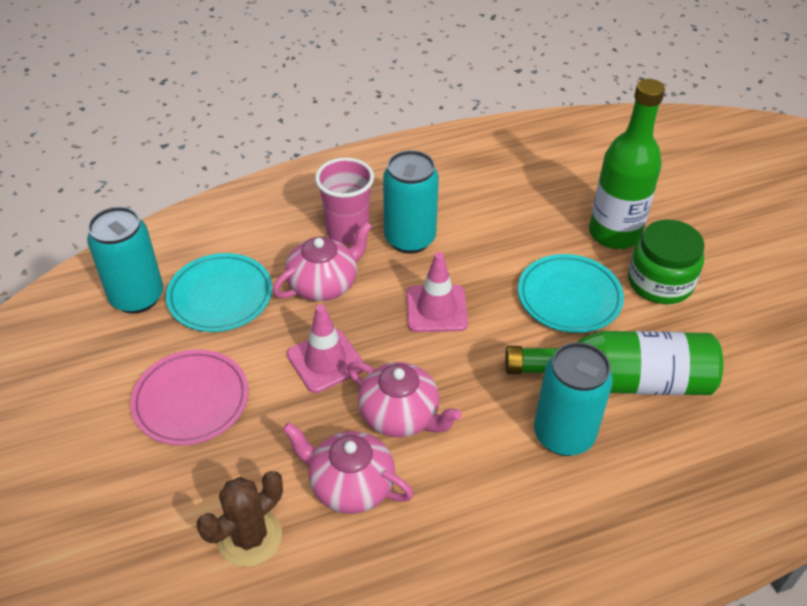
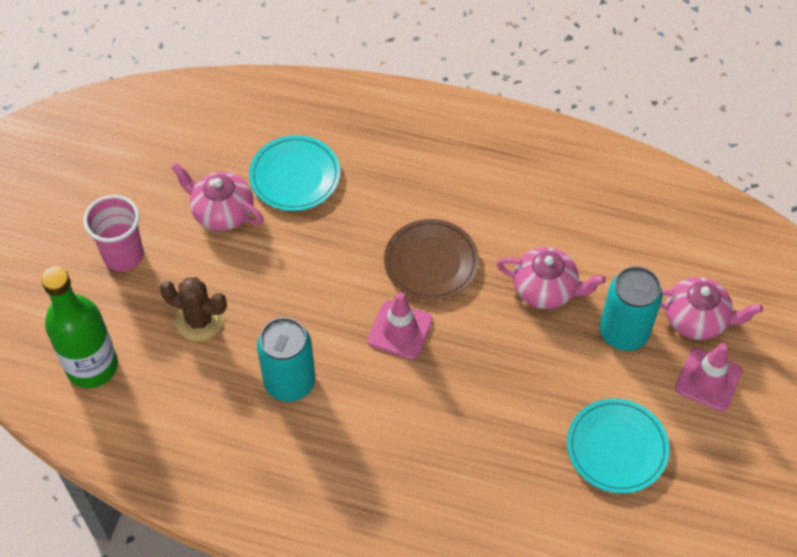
brown plate: none = 0 -> [384,219,479,301] = 1
green bottle: [505,331,723,395] [589,79,665,249] = 2 -> [41,267,118,388] = 1
green jar: [628,220,705,304] = 1 -> none = 0
pink plate: [130,350,249,446] = 1 -> none = 0
turquoise can: [87,207,163,314] [383,150,439,254] [534,342,613,456] = 3 -> [257,317,315,402] [600,266,663,351] = 2

